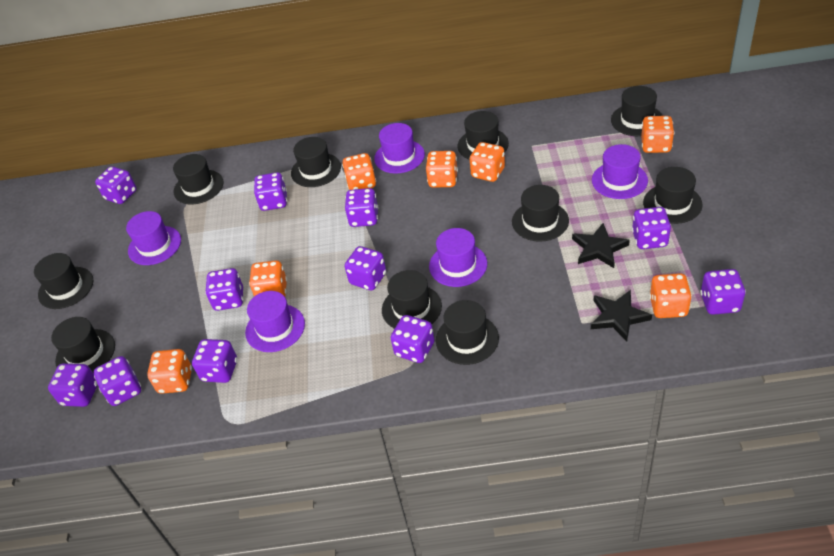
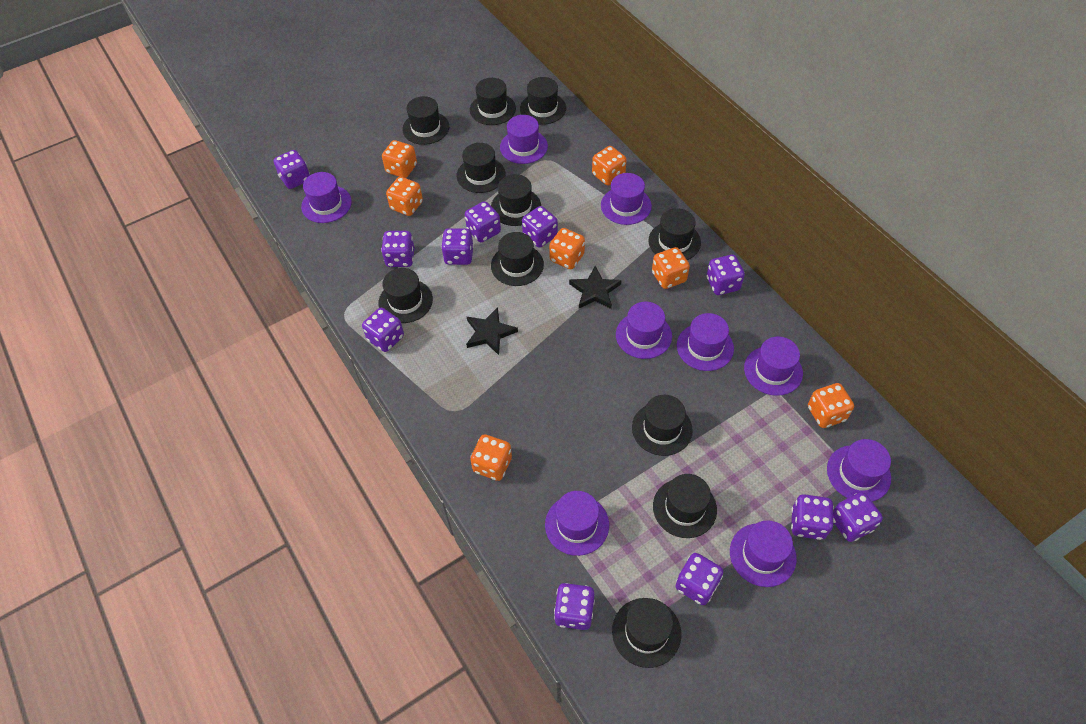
black hat: [34,253,93,309] [51,317,115,373] [173,154,223,204] [291,137,341,187] [382,270,442,329] [436,300,499,365] [458,111,509,160] [512,185,569,242] [611,86,663,136] [643,167,703,224] = 10 -> [378,268,433,323] [402,96,449,145] [457,143,505,193] [470,78,516,125] [491,174,541,226] [491,232,544,286] [520,77,566,125] [612,598,681,668] [632,395,693,456] [648,208,701,260] [653,474,717,538] = 11
purple hat: [126,211,181,265] [245,291,305,352] [374,123,425,174] [429,228,487,287] [592,144,648,199] = 5 -> [301,172,352,223] [500,115,548,164] [545,491,609,556] [601,173,652,225] [616,302,672,359] [677,313,734,371] [730,520,797,587] [744,337,803,396] [827,439,891,502] = 9

